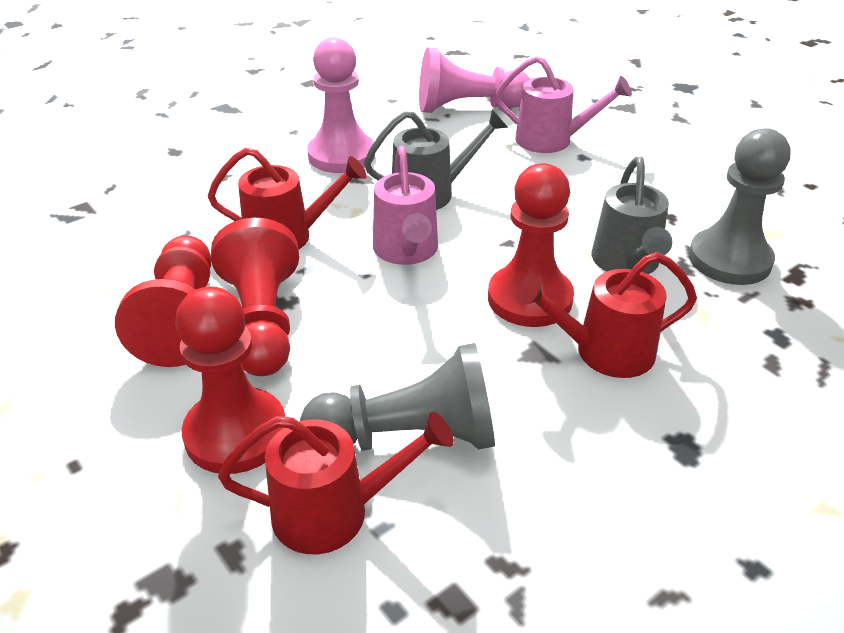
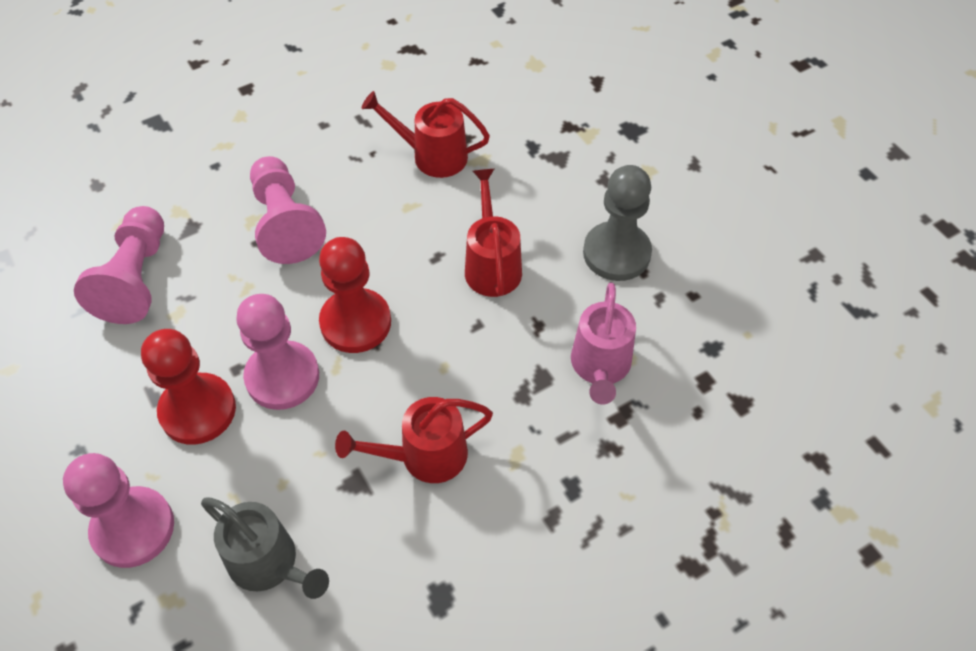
grey pawn: [300,343,495,451] [689,128,790,285] = 2 -> [583,165,652,281] = 1
grey watering can: [364,109,508,210] [592,156,672,274] = 2 -> [201,497,329,599] = 1
pink pawn: [307,37,375,173] [419,47,530,113] = 2 -> [63,453,174,568] [74,206,164,324] [236,294,319,410] [250,156,326,264] = 4
pink watering can: [373,146,438,265] [495,56,632,153] = 2 -> [571,283,636,404] = 1
red pawn: [115,235,212,367] [175,287,285,474] [211,218,299,376] [488,163,574,327] = 4 -> [141,329,236,445] [319,237,391,353] = 2

